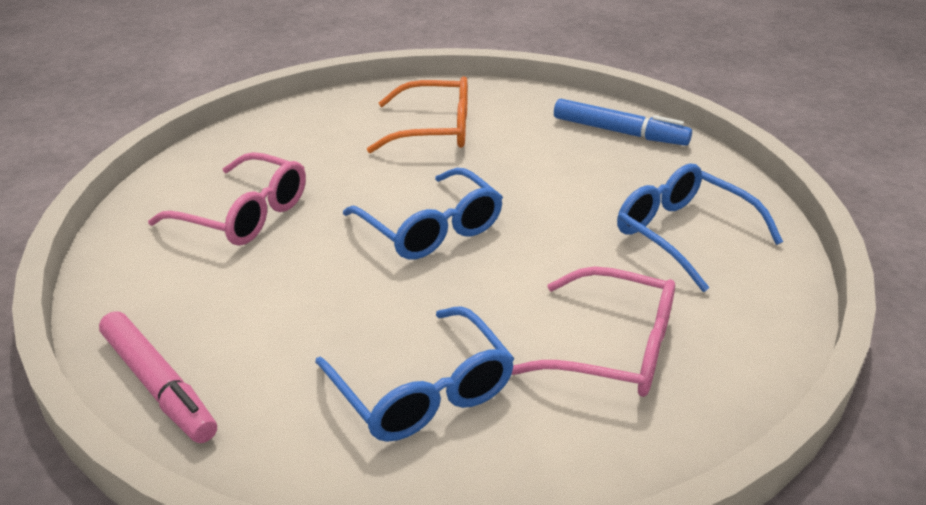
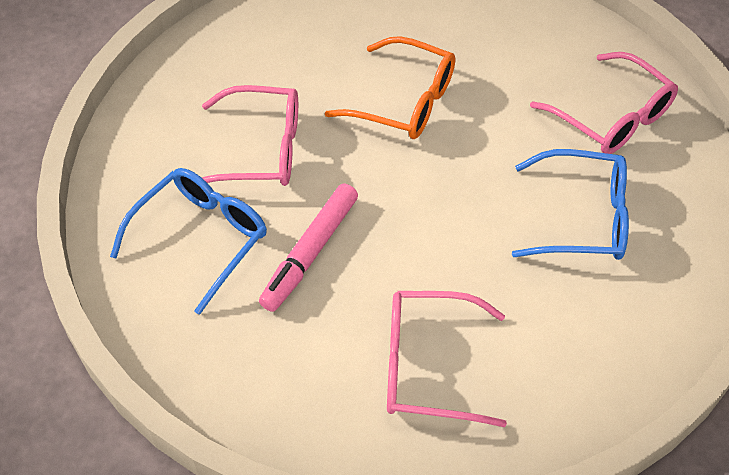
blue glasses: [315,306,515,442] [343,168,503,260] [617,163,783,292] = 3 -> [110,168,267,315] [512,149,629,260] = 2
blue marker: [554,99,692,146] = 1 -> none = 0
pink glasses: [148,152,306,246] [512,266,675,397] = 2 -> [202,85,298,186] [387,291,507,427] [530,52,678,154] = 3

